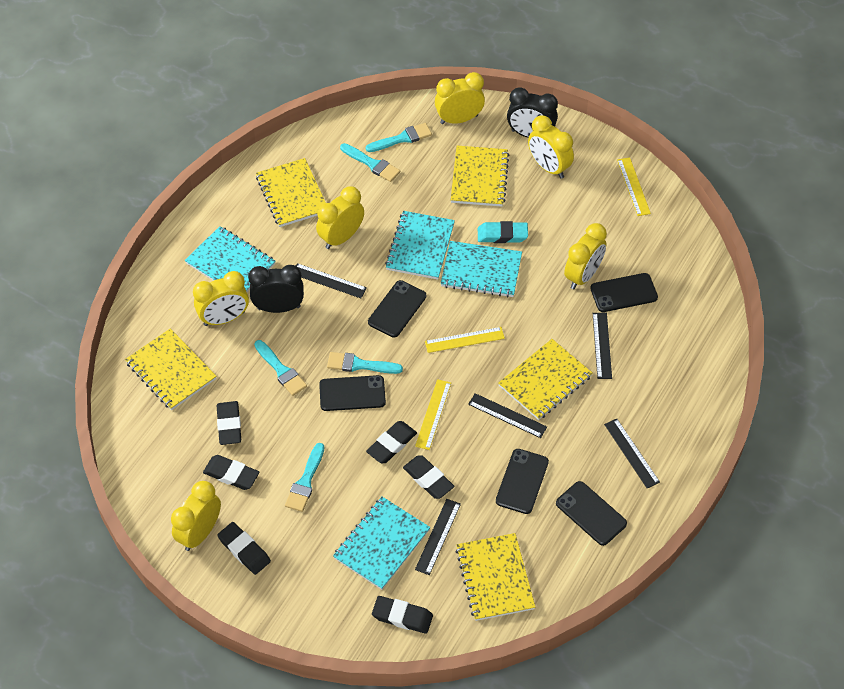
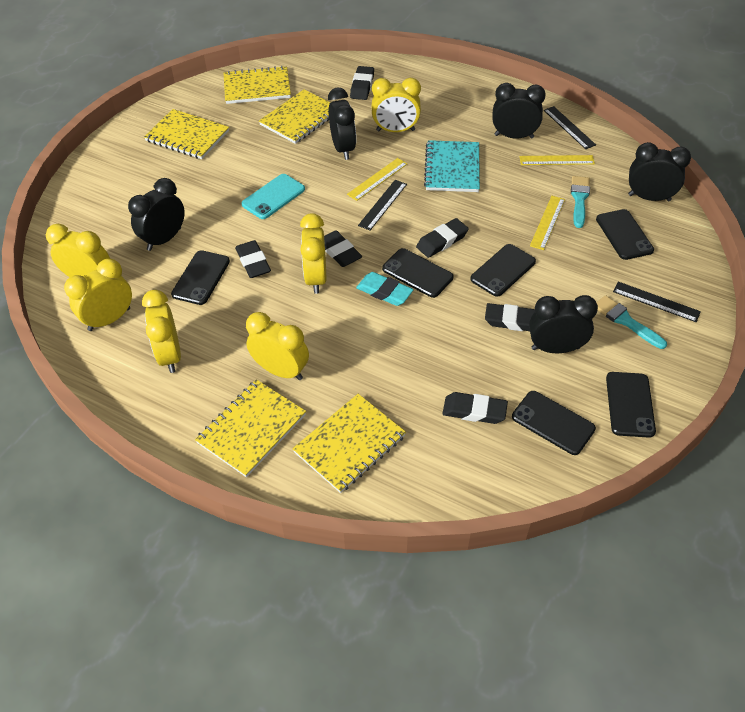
black clock: [248,265,304,313] [507,87,558,138] = 2 -> [128,178,185,251] [328,88,356,160] [492,83,546,138] [529,295,598,353] [628,142,691,201] = 5
black phone: [319,375,386,411] [368,280,426,338] [496,449,549,514] [556,481,627,546] [590,273,658,312] = 5 -> [171,250,230,305] [382,248,453,298] [470,244,536,297] [512,391,596,455] [596,209,654,260] [606,372,656,438] = 6
black ruler: [296,263,367,298] [415,499,461,575] [468,393,547,438] [593,313,612,379] [604,419,660,489] = 5 -> [358,180,407,230] [544,106,596,149] [613,282,701,322] = 3
turquoise brush: [254,340,307,396] [285,443,324,512] [327,352,403,374] [340,143,400,182] [366,123,432,152] = 5 -> [571,176,590,228] [596,295,667,349] = 2
turquoise notebook: [185,226,276,292] [333,497,430,590] [385,211,455,280] [441,241,522,297] = 4 -> [424,140,480,192] = 1
turquoise phone: none = 0 -> [241,174,305,219] = 1

